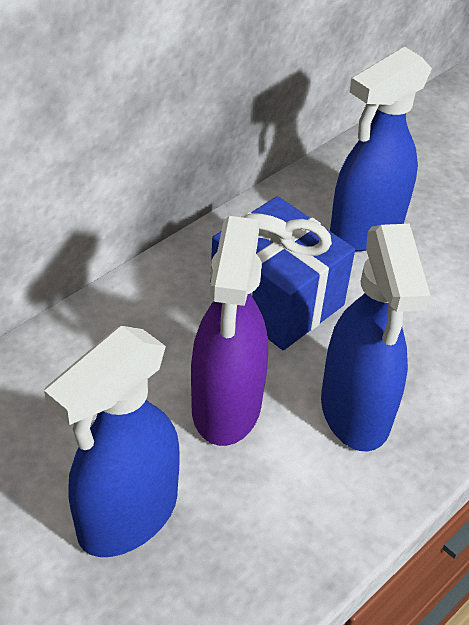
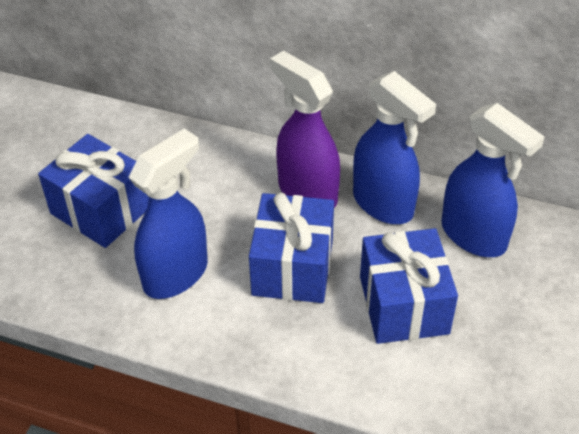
blue gift: [210,196,355,350] = 1 -> [38,134,149,248] [249,193,334,303] [360,228,458,344] = 3

